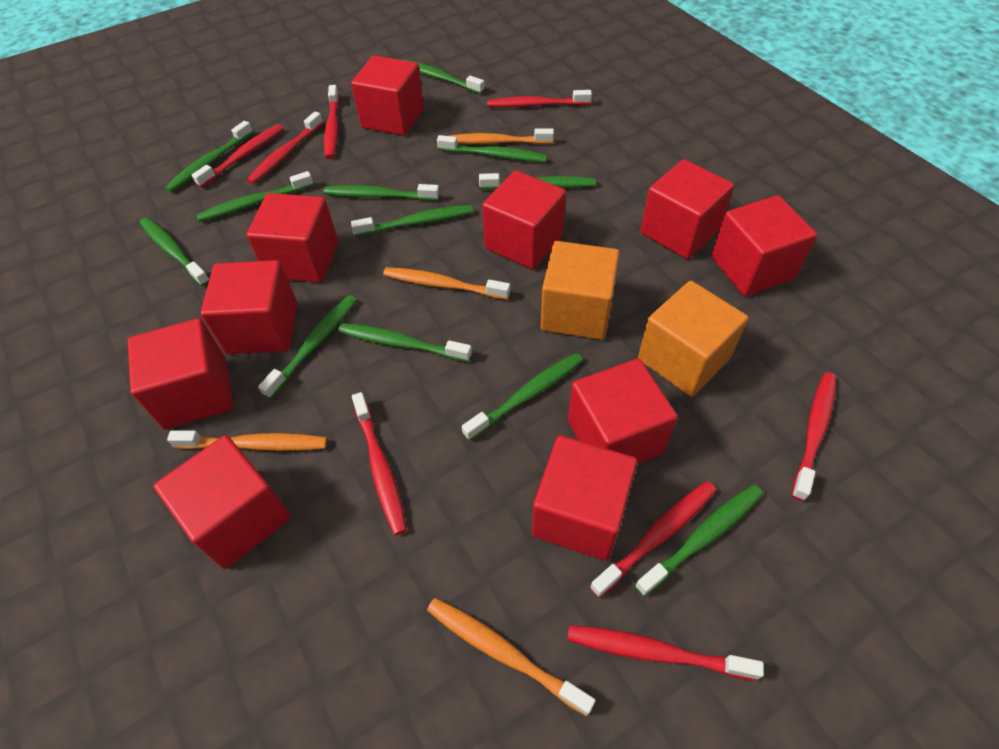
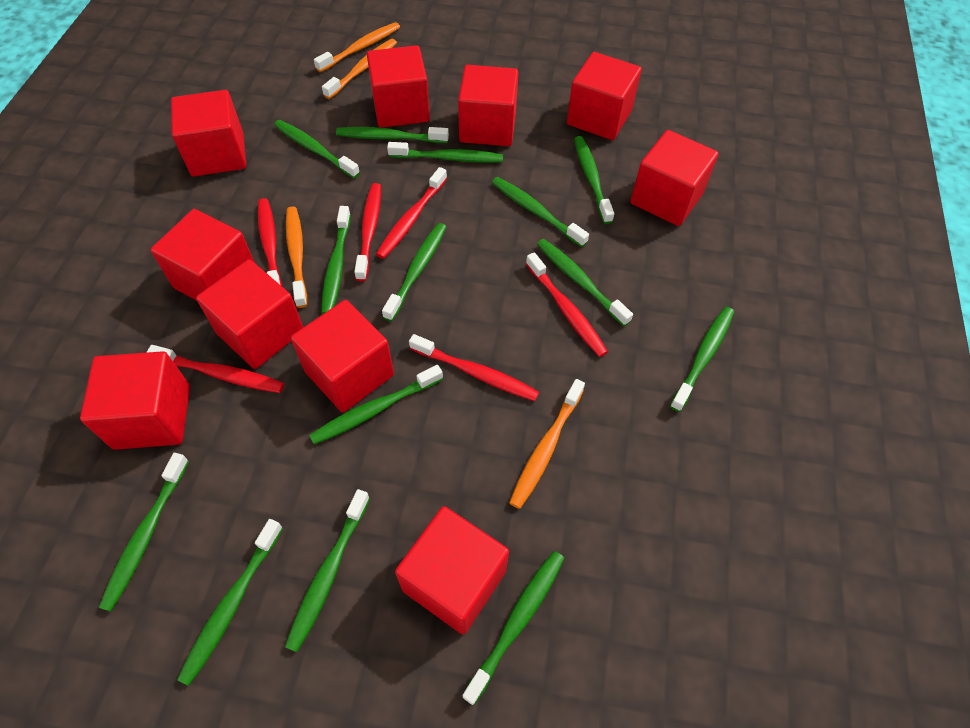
green toothbrush: [140,218,209,286] [165,121,253,192] [196,171,314,222] [258,295,357,399] [324,184,440,201] [338,323,472,362] [351,205,473,237] [404,60,485,94] [437,135,547,162] [462,353,583,441] [479,173,596,190] [635,485,763,597] = 12 -> [99,453,189,612] [177,519,283,686] [274,120,360,178] [285,489,370,652] [309,365,443,445] [321,206,351,314] [336,127,449,143] [382,223,446,321] [387,142,503,163] [462,551,565,705] [492,177,589,247] [537,239,633,326] [574,136,614,224] [670,307,734,412] = 14
orange cube: [541,241,620,340] [638,281,749,397] = 2 -> none = 0
red toothbrush: [192,124,284,188] [247,111,323,184] [324,85,339,159] [352,392,407,535] [487,90,592,108] [567,625,764,681] [590,481,717,598] [792,372,836,501] = 8 -> [147,345,284,393] [258,198,282,286] [354,183,381,282] [376,167,447,259] [409,334,539,401] [526,252,608,357] = 6

